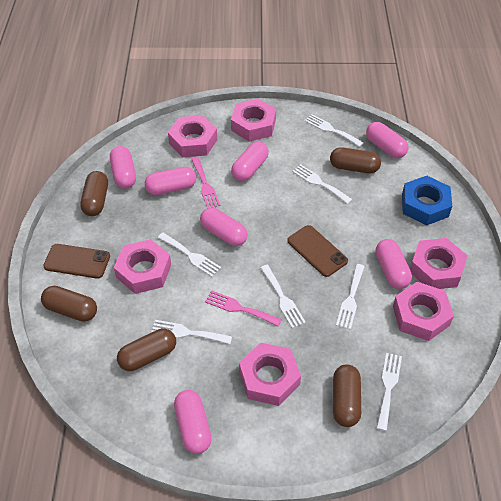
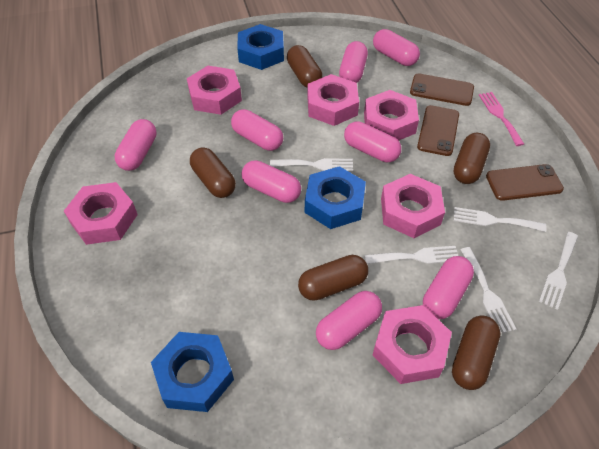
blue nut: [402,176,452,226] = 1 -> [151,332,234,412] [237,24,284,70] [305,166,366,229] = 3
brown phone: [43,244,110,279] [287,225,348,277] = 2 -> [410,73,474,106] [417,105,459,156] [486,164,564,201] = 3
pink capsule: [110,146,136,189] [145,167,196,195] [174,390,212,454] [200,208,248,246] [231,142,269,181] [366,122,408,159] [376,239,412,289] = 7 -> [115,119,157,171] [231,109,283,151] [242,160,301,203] [316,291,382,350] [339,41,368,83] [344,121,401,162] [373,29,420,66] [423,256,474,319] = 8
pink fork: [191,157,221,208] [205,290,282,326] = 2 -> [479,92,524,146] = 1
white fork: [151,320,232,344] [158,233,221,277] [260,265,306,328] [292,164,353,204] [305,114,364,147] [336,264,365,330] [377,353,402,431] = 7 -> [270,158,353,172] [365,246,458,264] [454,207,547,232] [461,247,516,334] [539,232,578,310] = 5

